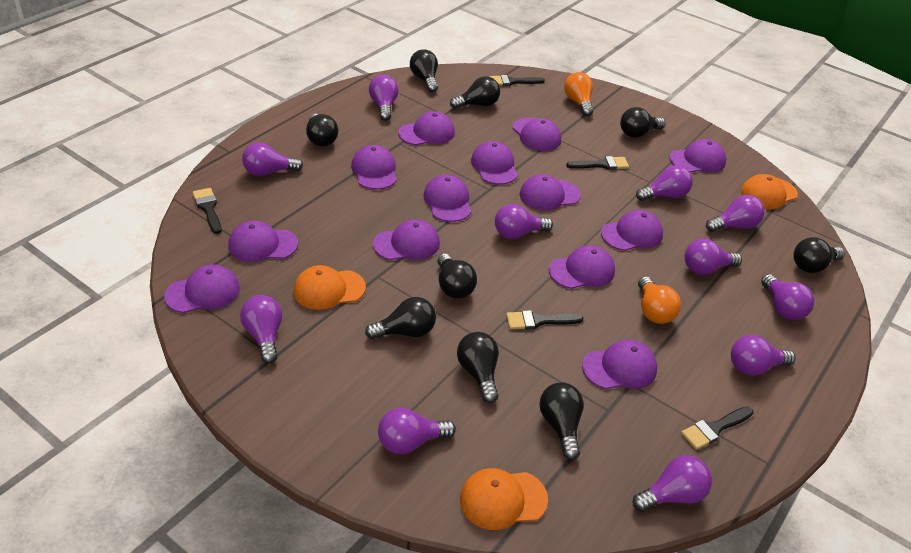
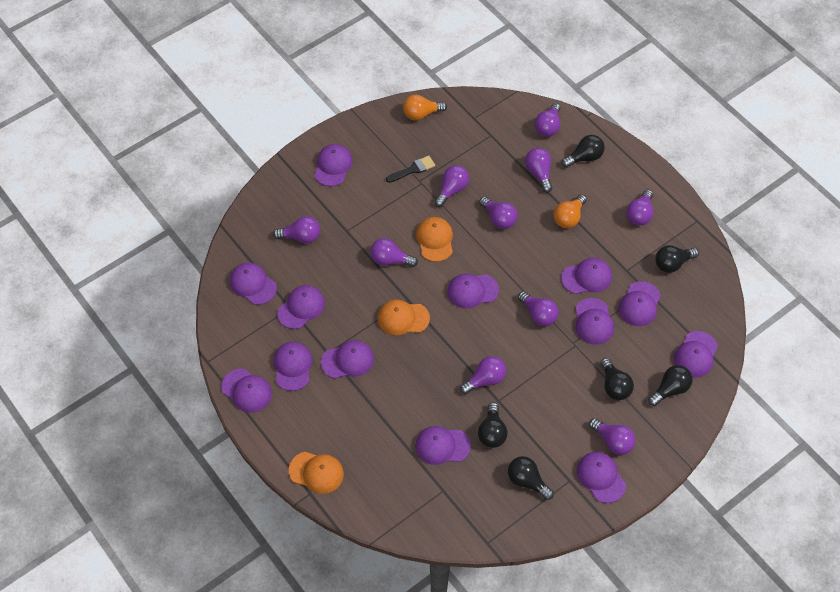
black brush: [193,188,222,234] [490,75,545,86] [506,310,583,330] [566,156,629,170] [681,407,754,450] = 5 -> [386,156,435,183] = 1
black light bulb: [306,114,338,146] [365,297,436,339] [410,49,438,93] [437,253,477,299] [450,76,500,109] [457,332,499,403] [539,382,584,460] [620,107,665,138] [793,237,845,273] = 9 -> [478,402,508,448] [508,456,554,500] [561,135,605,168] [600,358,634,400] [648,365,693,406] [655,245,699,273] = 6
purple light bulb: [240,295,282,364] [242,142,303,176] [369,75,399,121] [378,408,456,454] [495,204,553,239] [633,455,712,512] [636,165,693,201] [685,239,742,275] [706,195,765,232] [731,335,795,376] [761,274,814,320] = 11 -> [273,216,320,243] [370,238,418,267] [434,165,469,207] [460,356,506,394] [479,197,518,229] [518,291,559,326] [525,148,552,193] [535,103,561,137] [589,418,636,455] [626,189,654,226] = 10

